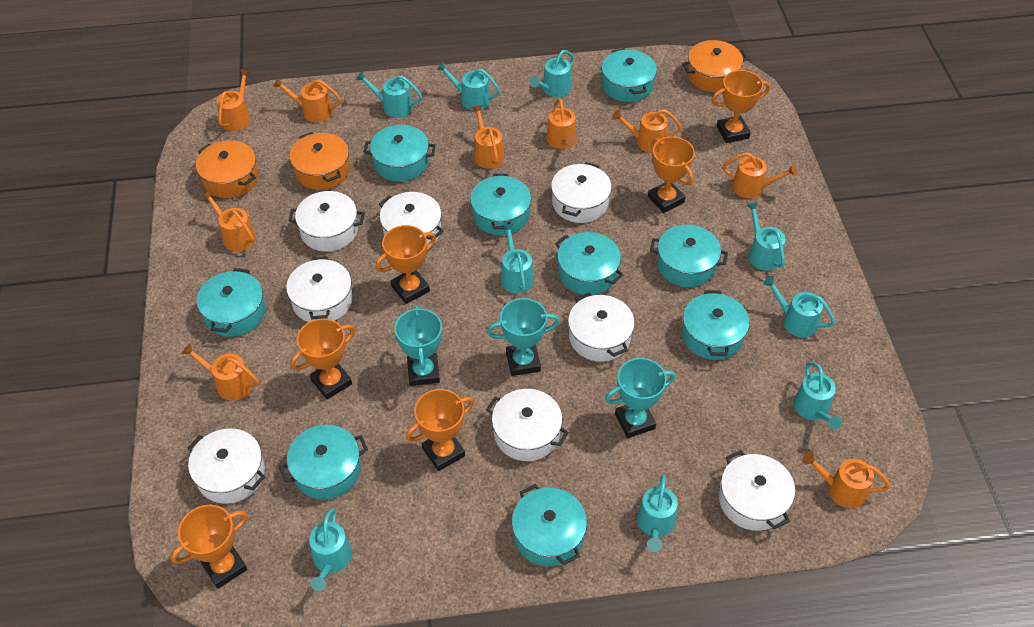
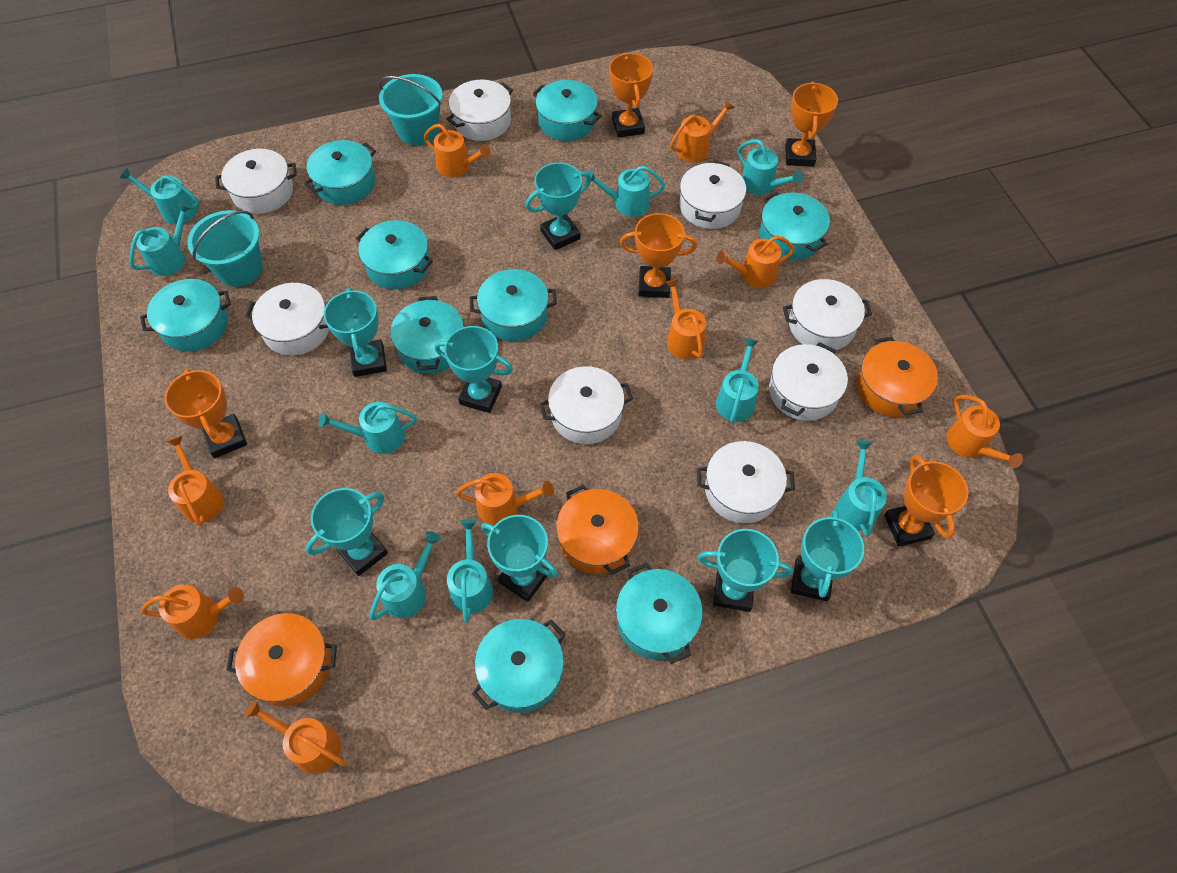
orange trophy: [171,505,247,589] [291,318,355,399] [375,225,436,304] [406,389,474,471] [648,137,695,213] [712,70,770,143] = 6 -> [165,369,247,458] [609,53,653,138] [620,213,697,298] [785,82,838,167] [884,455,968,547] = 5
turquoise bucket: none = 0 -> [187,210,263,287] [379,74,443,145] = 2
turquoise trophy: [394,305,442,386] [487,298,560,376] [605,358,675,438] = 3 -> [306,488,388,576] [324,288,387,377] [434,326,513,413] [481,515,558,602] [526,162,591,250] [697,529,793,612] [791,509,864,601] = 7

